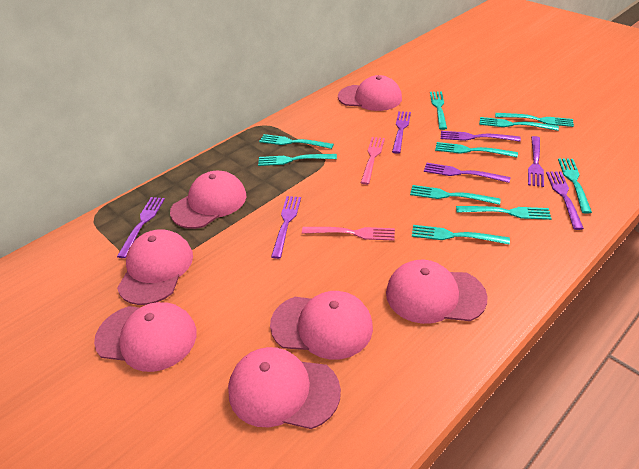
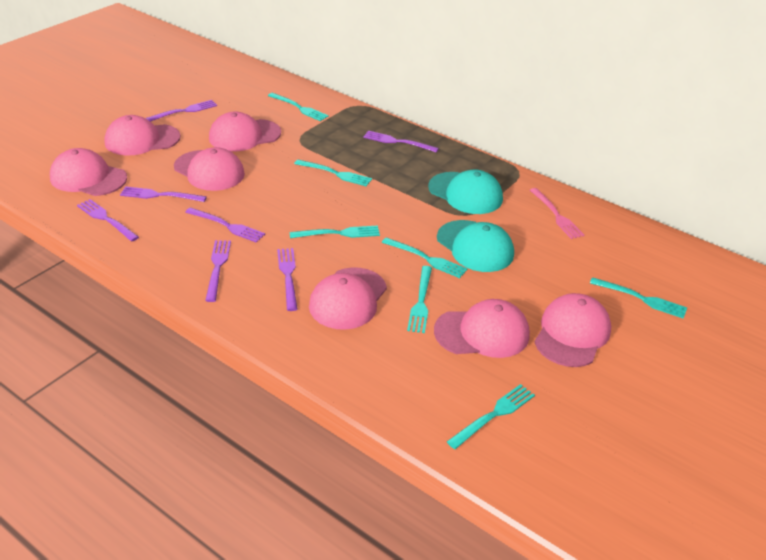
pink fork: [302,227,395,241] [361,137,385,185] = 2 -> [530,188,584,239] = 1
turquoise cap: none = 0 -> [428,169,503,214] [437,220,514,272] = 2
turquoise fork: [258,154,337,166] [259,134,334,149] [410,185,501,205] [412,225,510,245] [430,92,447,130] [435,142,518,157] [456,206,552,220] [479,117,559,131] [495,113,574,127] [558,158,592,214] = 10 -> [268,93,329,121] [290,225,380,238] [294,159,372,186] [382,237,467,278] [407,266,432,333] [447,384,535,449] [590,277,687,318] = 7

